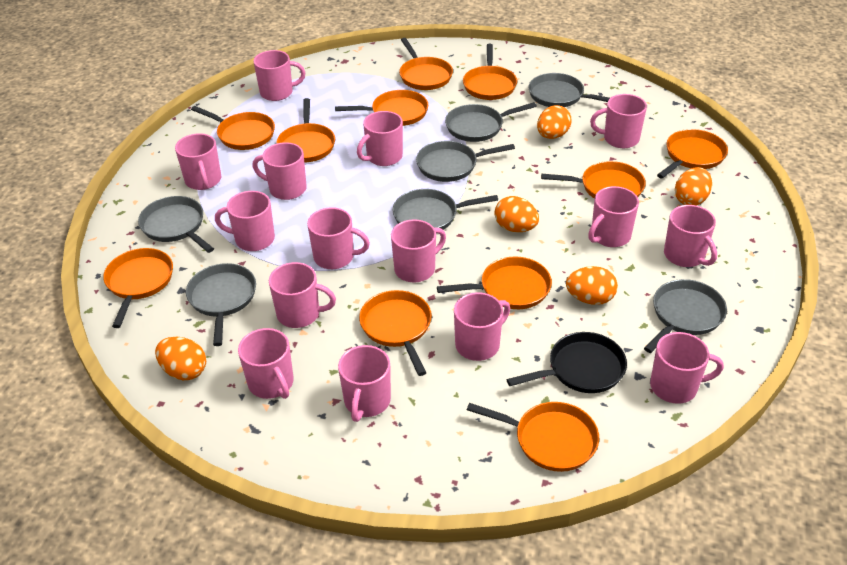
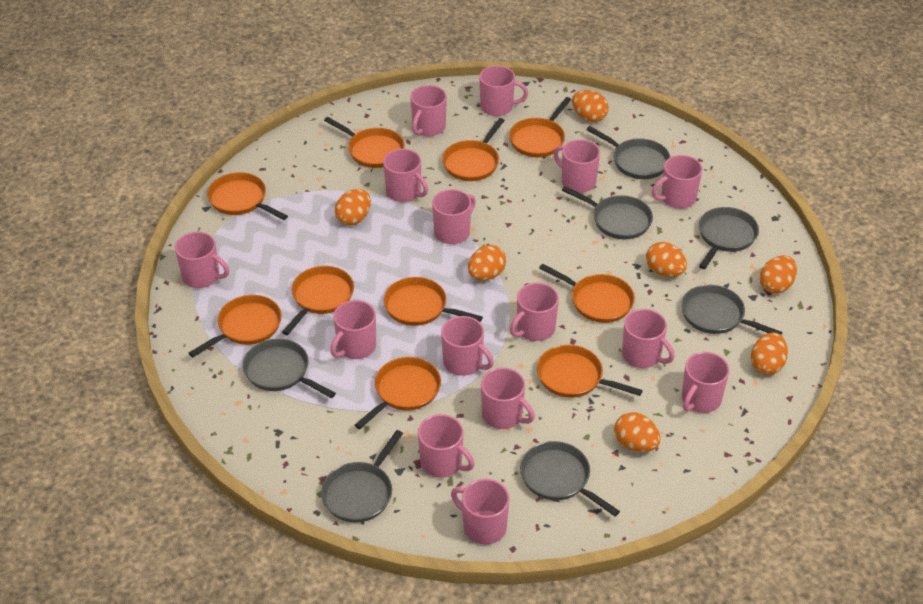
black pan: [506,332,627,393] = 1 -> none = 0
orange egg: [155,337,206,380] [494,196,539,232] [537,105,572,139] [566,266,618,305] [675,167,712,205] = 5 -> [335,189,371,226] [468,245,506,281] [572,90,609,122] [614,412,661,452] [646,242,687,277] [751,332,788,375] [760,255,797,294] = 7
orange pan: [103,248,173,328] [191,106,275,150] [276,98,335,162] [335,90,428,126] [359,290,432,376] [399,38,453,90] [437,257,552,309] [463,44,517,100] [467,402,599,472] [541,161,646,199] [657,129,728,179] = 11 -> [189,295,282,357] [207,172,288,220] [282,266,354,335] [324,117,405,168] [355,357,441,429] [383,277,483,326] [442,118,505,181] [509,97,571,157] [537,345,643,398] [539,263,635,323] = 10

